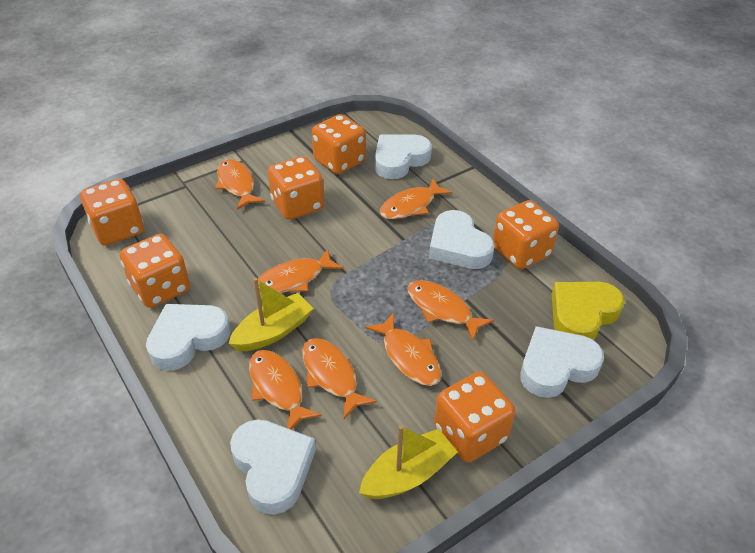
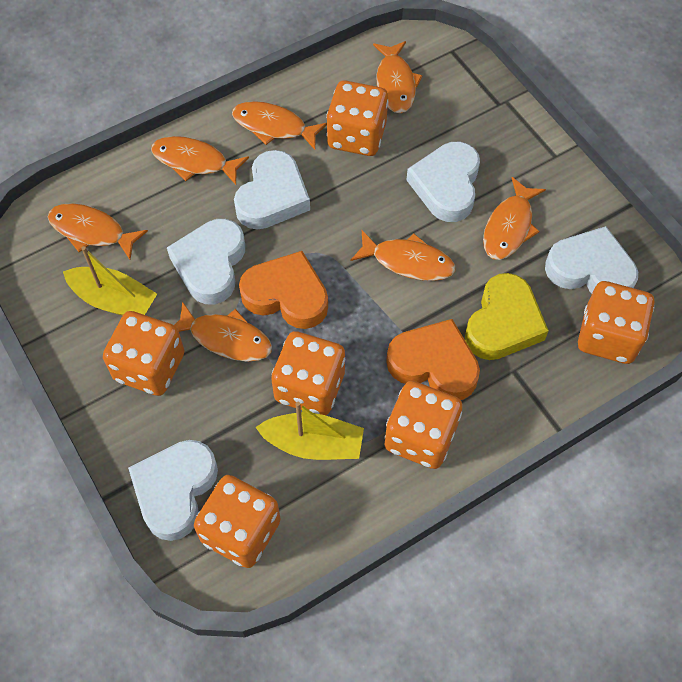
orange heart: none = 0 -> [239,251,328,329] [386,319,480,400] = 2

